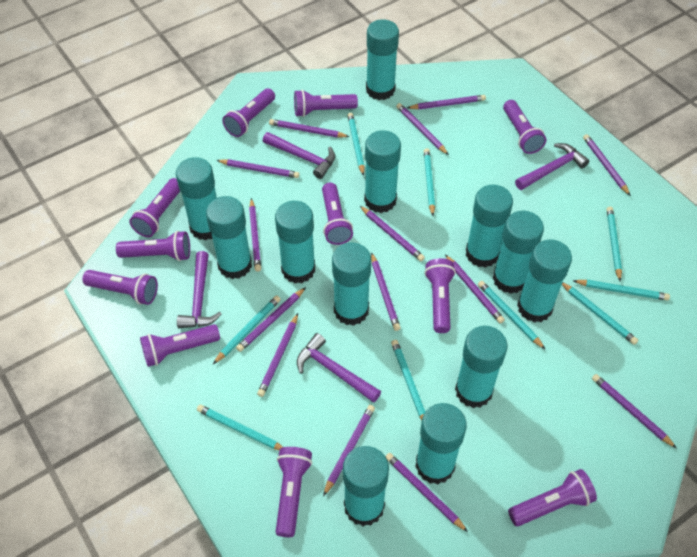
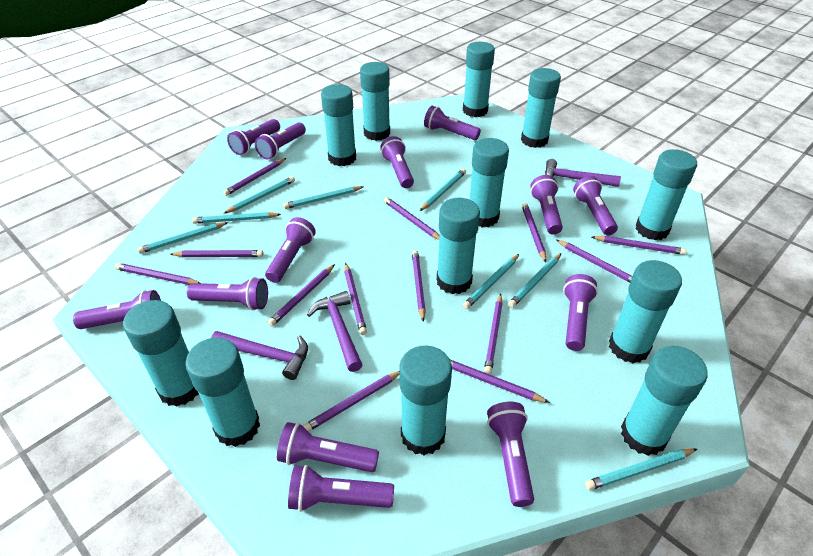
purple flashlight: [82,270,158,305] [116,231,190,261] [129,178,180,237] [140,324,220,367] [222,88,275,137] [276,447,312,537] [294,90,358,117] [322,183,353,245] [424,258,456,333] [503,100,546,154] [508,469,597,526] = 11 -> [73,290,161,329] [187,277,268,310] [227,119,280,155] [255,122,306,160] [265,217,316,283] [277,422,379,472] [288,465,394,512] [380,136,414,188] [424,106,481,140] [487,402,534,507] [531,175,563,235] [563,274,598,351] [573,176,618,235] = 13
purple hammer: [177,251,221,328] [263,132,335,179] [297,333,381,403] [515,143,589,190] = 4 -> [211,331,308,380] [307,291,363,372] [545,159,621,187] = 3
purple pencil: [216,159,300,178] [236,287,306,352] [249,198,261,272] [257,313,298,397] [269,119,350,138] [323,405,375,496] [360,206,425,261] [371,252,401,331] [386,453,468,532] [396,103,449,155] [407,95,486,110] [445,255,505,323] [583,134,631,196] [592,374,677,449] = 14 -> [115,263,200,285] [170,250,263,257] [223,158,286,196] [268,264,335,326] [303,371,400,432] [344,263,367,335] [384,197,440,240] [412,250,426,322] [450,359,550,403] [484,294,503,375] [522,203,546,262] [556,240,632,283] [592,236,687,255] = 13
turquoise pencil: [197,404,283,450] [213,295,281,364] [347,113,365,176] [391,340,425,420] [424,148,435,216] [478,281,546,350] [562,282,638,345] [573,280,670,301] [607,206,622,281] = 9 -> [137,222,229,254] [192,212,281,224] [224,176,295,213] [283,186,363,209] [420,169,466,211] [463,254,519,309] [508,253,562,308] [585,448,697,490] = 8

